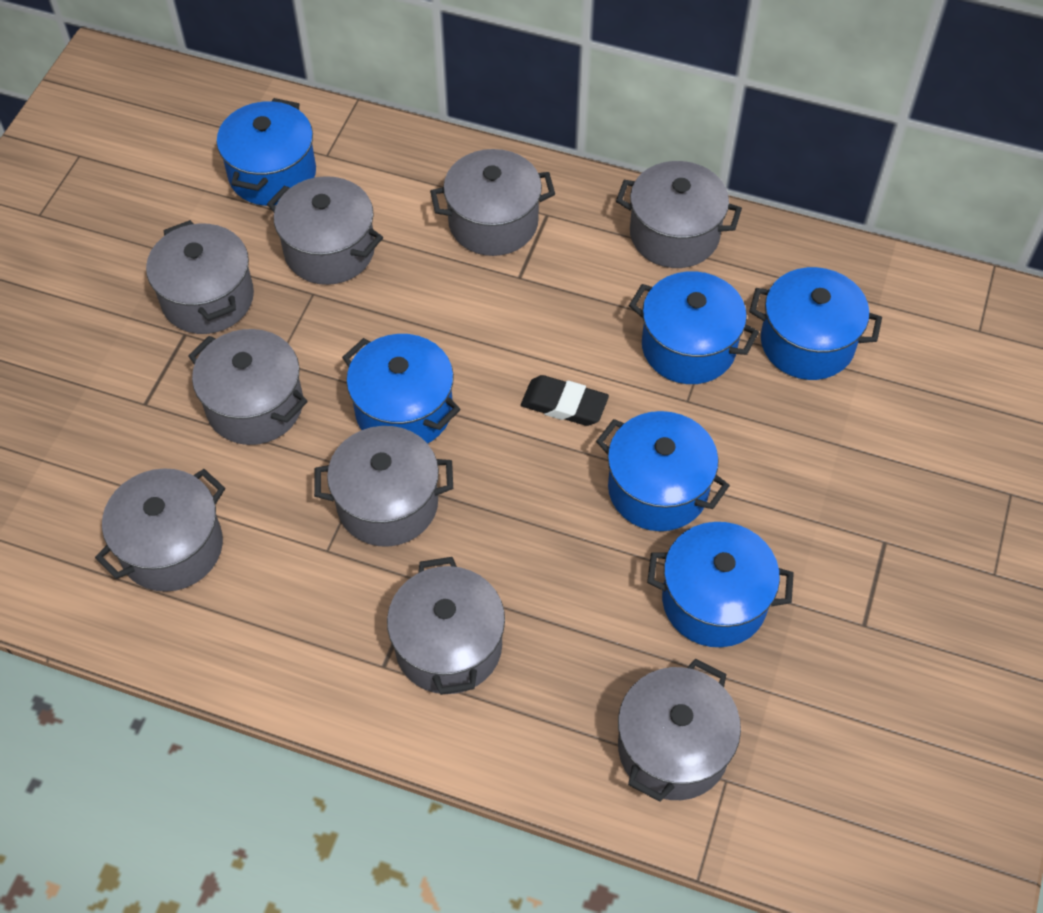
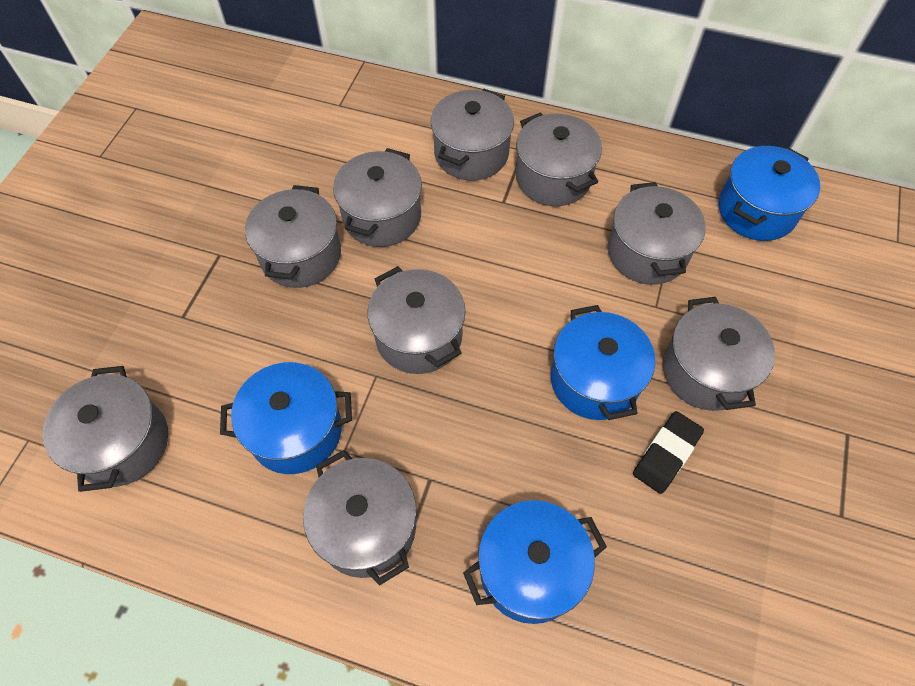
blue pot: [217,98,316,206] [342,334,461,444] [596,411,730,531] [629,271,759,384] [647,522,794,647] [749,267,882,380] = 6 -> [220,362,352,474] [463,500,607,624] [551,305,655,420] [719,146,820,241] = 4

